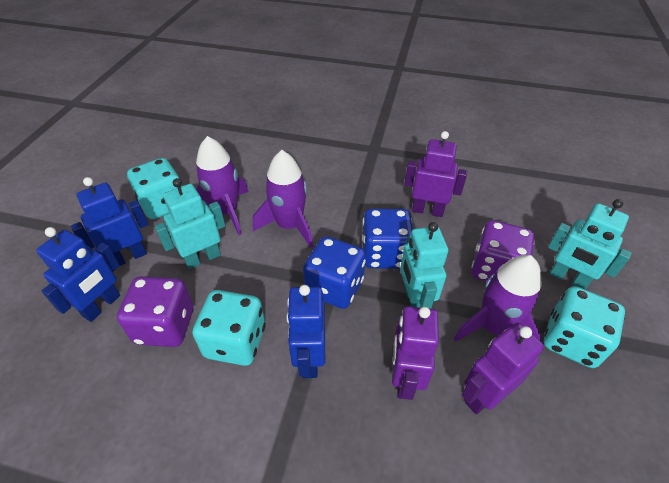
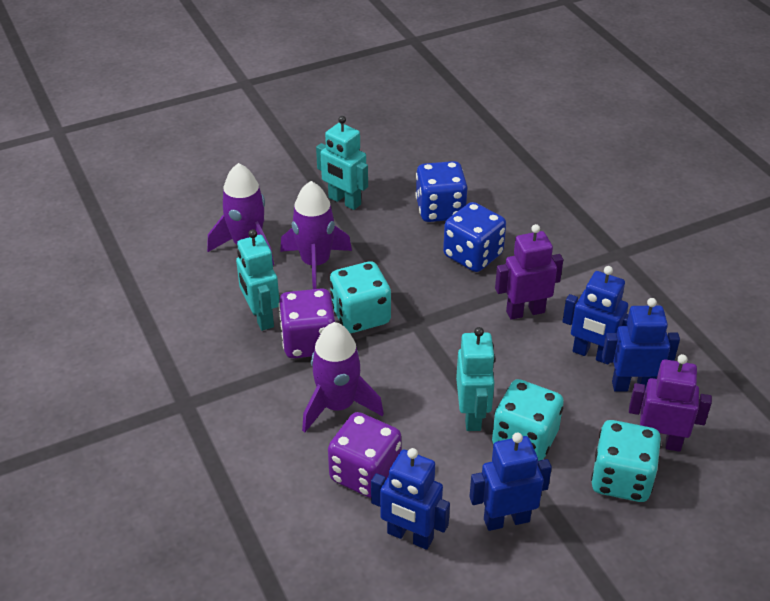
blue robot: [36,227,120,322] [71,177,149,266] [286,285,326,378] = 3 -> [371,448,450,550] [469,432,552,531] [562,266,629,365] [602,298,680,392] = 4
purple robot: [392,306,439,400] [404,131,467,217] [462,323,544,414] = 3 -> [495,224,563,320] [629,354,712,452] = 2

